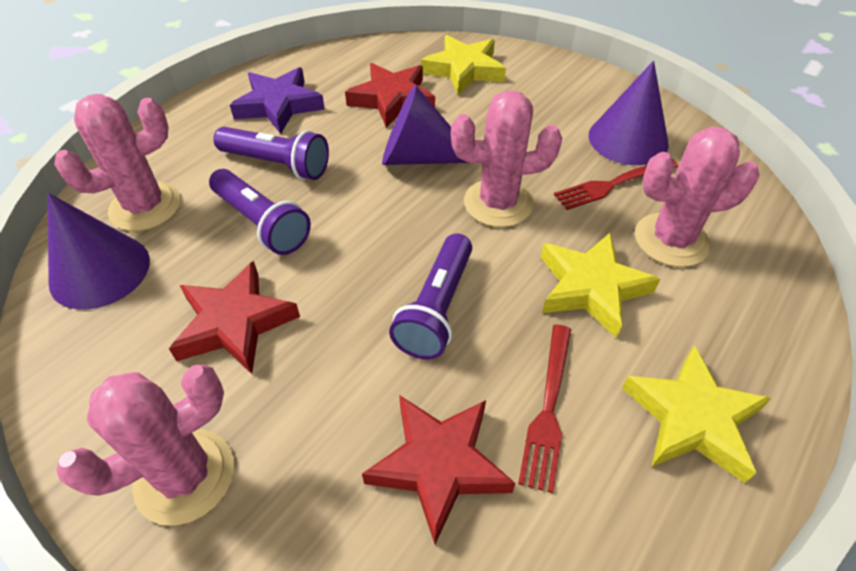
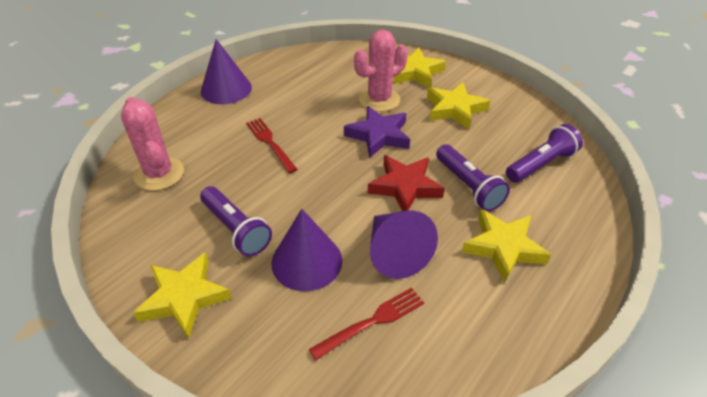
pink cactus: [54,94,181,231] [56,365,234,526] [451,90,562,227] [635,126,759,267] = 4 -> [121,97,184,191] [354,30,408,112] = 2
red star: [169,261,300,374] [345,63,435,128] [362,395,516,544] = 3 -> [368,155,445,211] = 1
yellow star: [421,35,506,95] [541,233,660,338] [622,345,772,483] = 3 -> [133,252,232,339] [394,48,446,88] [427,82,490,129] [462,209,551,283] = 4

